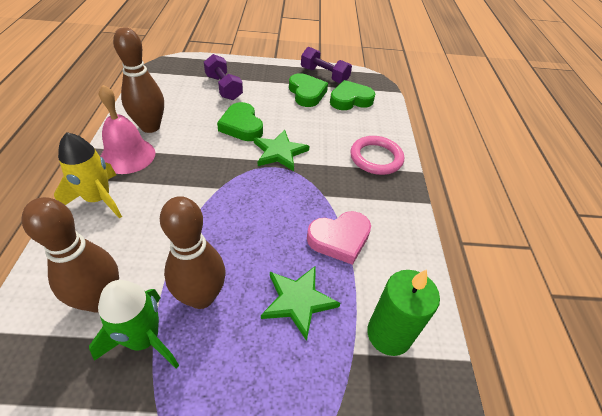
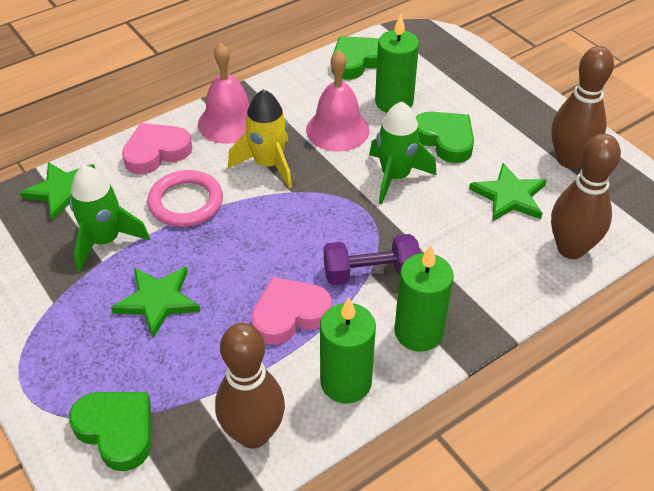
green candle: [367,269,440,356] = 1 -> [320,297,376,404] [375,14,419,113] [394,245,454,352] = 3
green rocket: [89,280,179,368] = 1 -> [70,166,150,272] [369,102,436,204] = 2
green star: [254,130,310,171] [261,266,340,341] = 2 -> [20,162,95,221] [111,267,200,338] [469,163,547,222] = 3
pink bell: [99,85,155,174] = 1 -> [198,42,250,144] [306,50,369,151] = 2
pink heart: [307,211,371,265] = 1 -> [122,123,192,174] [251,277,332,345] = 2
purple dumbbell: [204,54,243,100] [301,47,352,83] = 2 -> [324,234,420,286] = 1

